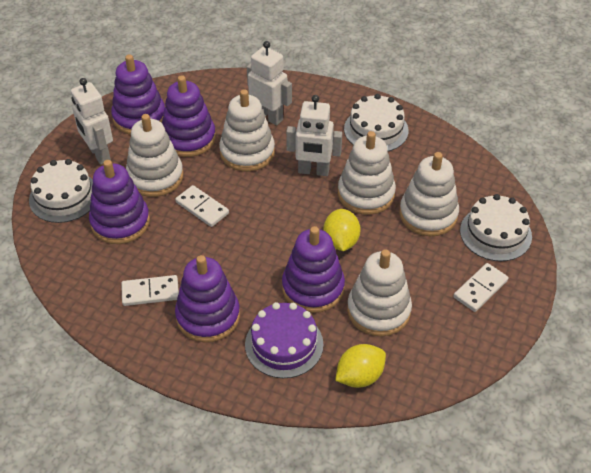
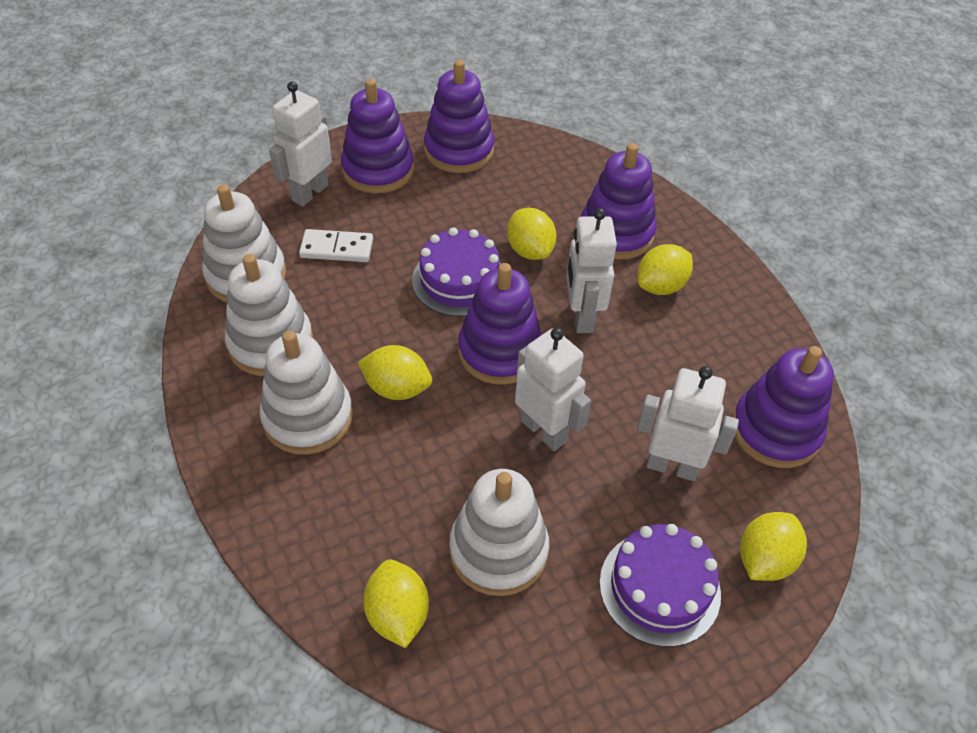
purple cake: [245,302,323,378] = 1 -> [412,227,501,317] [600,524,721,647] = 2
white cake: [29,159,93,223] [344,94,408,151] [460,194,532,261] = 3 -> none = 0
white domino: [121,275,179,306] [175,185,229,227] [453,263,508,312] = 3 -> [299,229,373,262] = 1
white robot: [71,78,113,164] [247,41,292,126] [286,95,342,176] = 3 -> [269,81,332,206] [515,328,591,451] [566,208,617,333] [637,366,739,481] = 4
white stacking toy: [126,114,183,197] [219,89,275,171] [338,131,396,215] [347,249,412,336] [399,152,459,236] = 5 -> [202,184,286,303] [225,254,313,376] [260,331,353,455] [449,469,549,596] = 4
yellow lemon: [323,209,360,251] [335,344,386,388] = 2 -> [358,345,432,400] [363,559,429,648] [507,208,556,260] [637,244,693,295] [740,512,807,581] = 5

